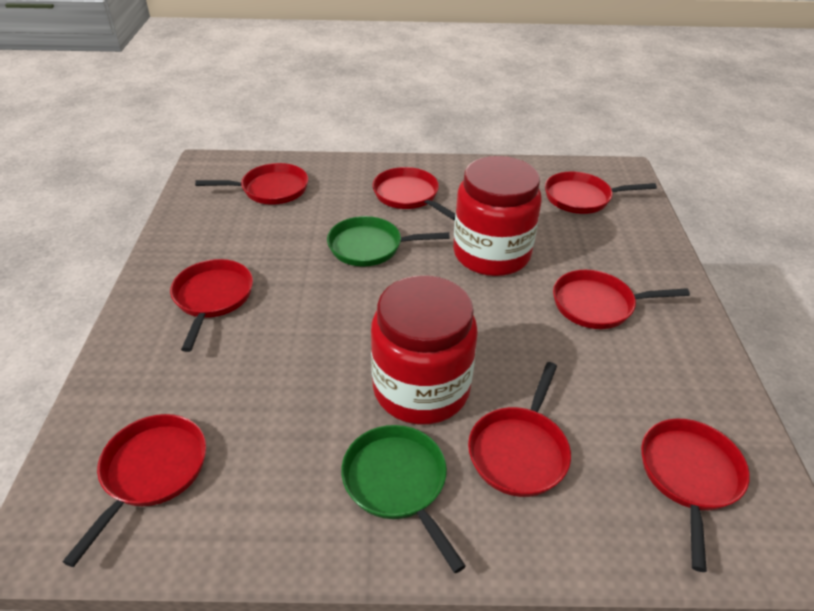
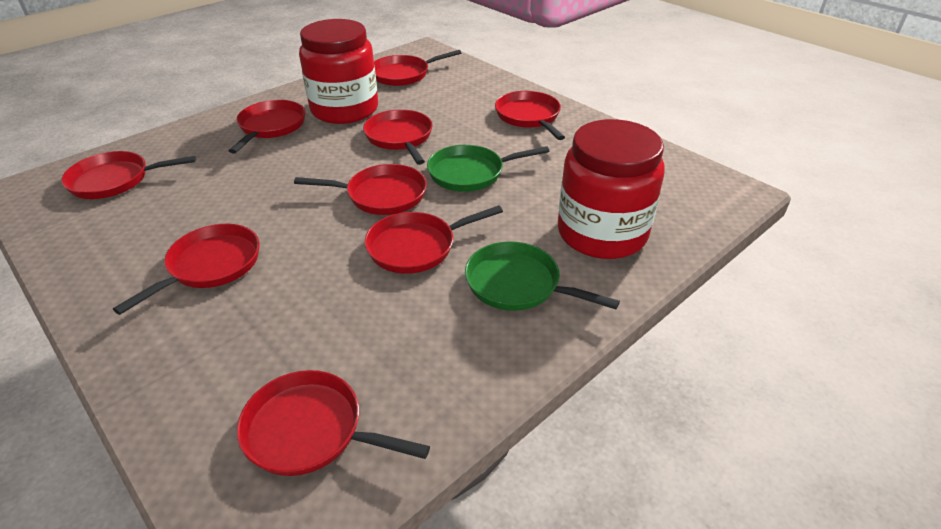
red pan: [63,414,206,567] [170,259,253,352] [195,163,308,205] [373,167,455,220] [468,362,571,497] [545,171,657,214] [553,270,690,329] [641,418,750,572] = 8 -> [61,151,196,199] [113,224,260,315] [229,100,305,154] [237,370,430,476] [294,164,427,215] [363,109,433,165] [365,205,503,274] [374,50,461,86] [495,91,565,140] = 9

